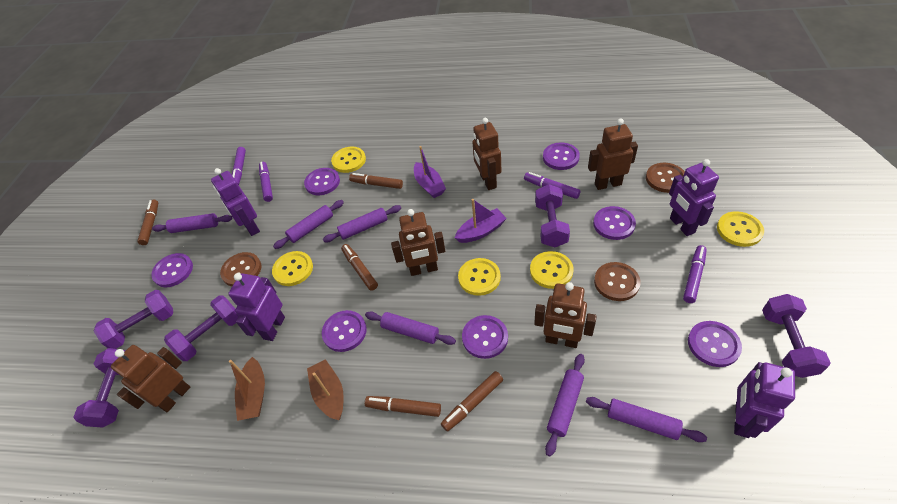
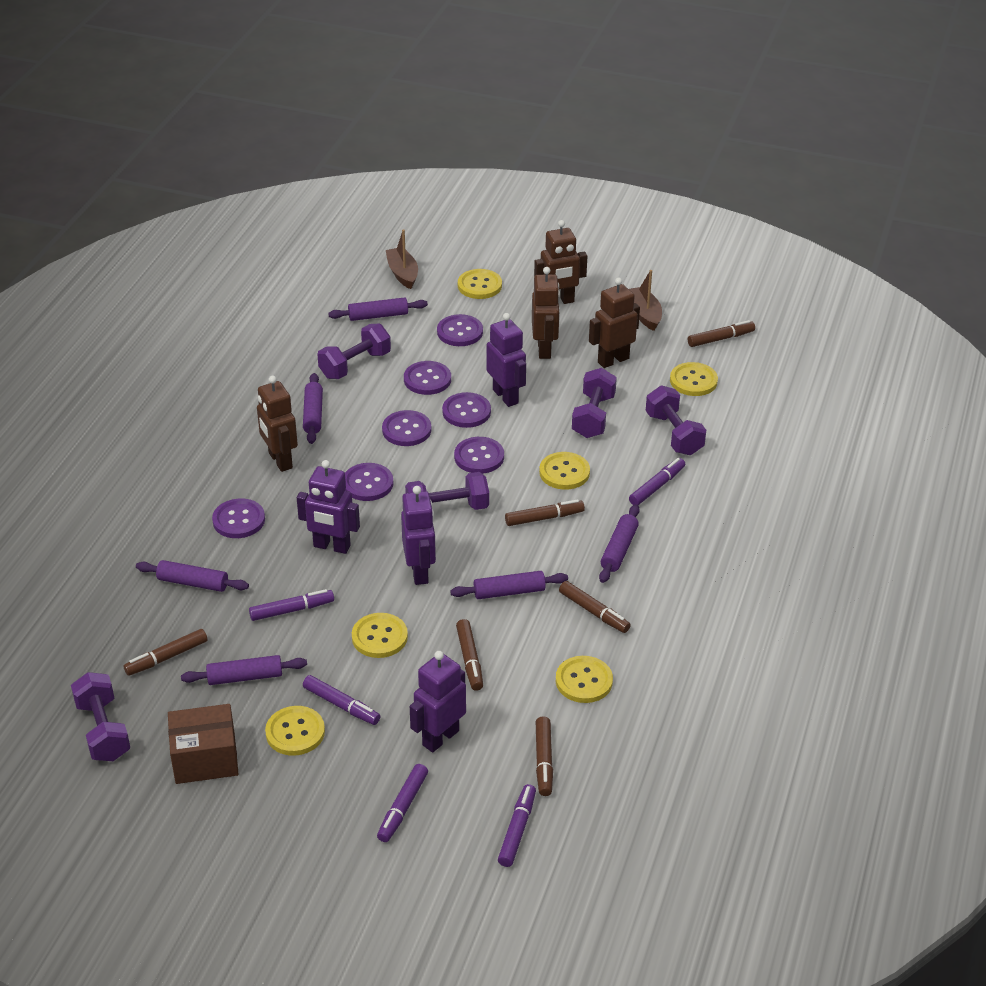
brown box: none = 0 -> [168,704,239,784] = 1
brown button: [220,252,261,286] [594,262,641,301] [646,163,685,193] = 3 -> none = 0
brown marker: [137,199,158,245] [341,244,378,291] [349,173,403,189] [365,396,441,417] [441,371,503,432] = 5 -> [124,629,208,676] [456,619,483,691] [505,499,585,526] [536,716,553,796] [559,581,631,633] [688,320,755,347] = 6
brown robot: [111,345,190,412] [391,209,445,276] [472,118,502,190] [534,282,597,348] [588,118,638,190] = 5 -> [257,376,298,472] [532,267,560,359] [534,220,587,304] [589,278,640,368] = 4
purple boat: [414,146,446,198] [455,199,507,243] = 2 -> none = 0
purple marker: [232,147,246,185] [259,162,273,202] [524,172,580,199] [683,245,707,303] = 4 -> [249,589,334,621] [303,675,380,725] [377,764,428,842] [498,784,536,867] [629,458,685,505] = 5
yellow button: [272,251,313,286] [331,147,366,173] [458,258,501,296] [530,251,573,289] [717,211,764,247] = 5 -> [265,706,325,756] [352,613,408,658] [458,269,502,299] [539,452,590,490] [556,656,613,703] [670,362,718,396] = 6

